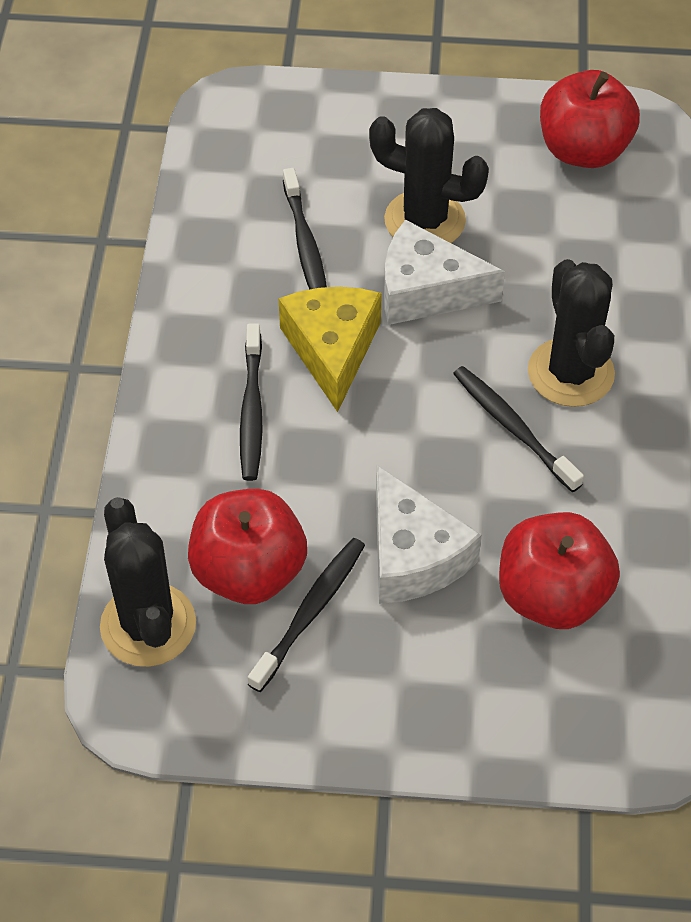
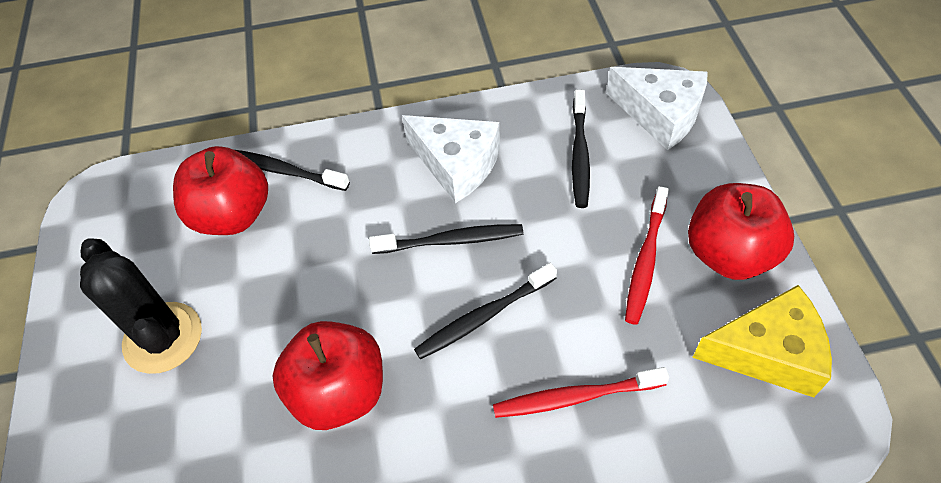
black cactus: [100,497,196,667] [369,108,489,243] [528,259,615,407] = 3 -> [80,238,202,374] = 1
red toothbrush: none = 0 -> [493,367,669,418] [625,186,669,325] = 2

